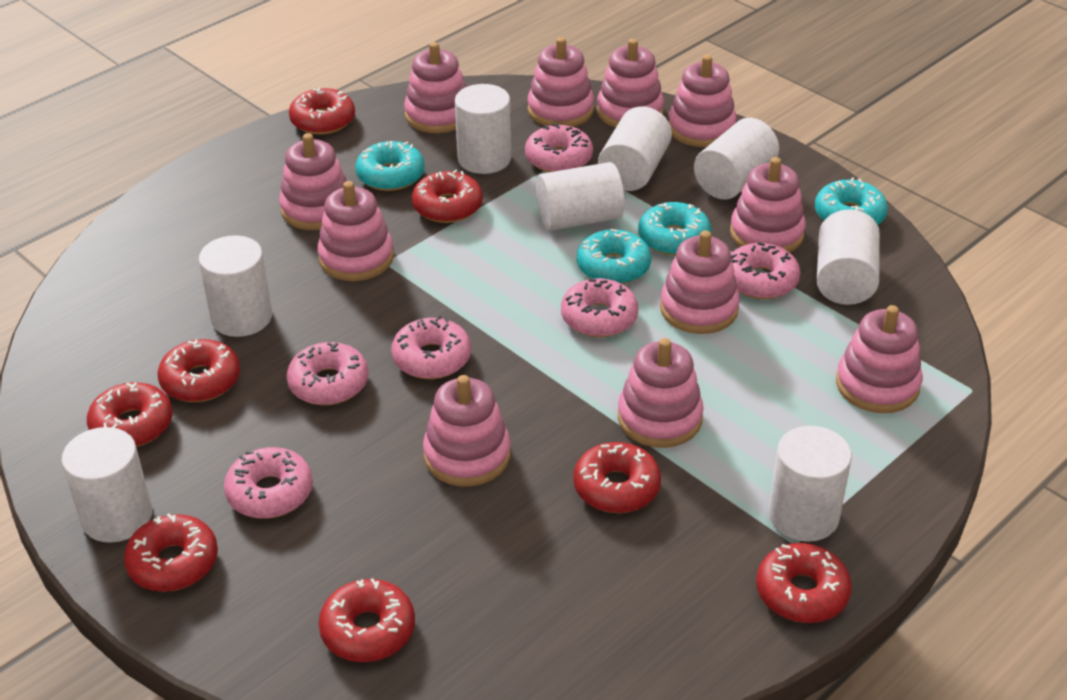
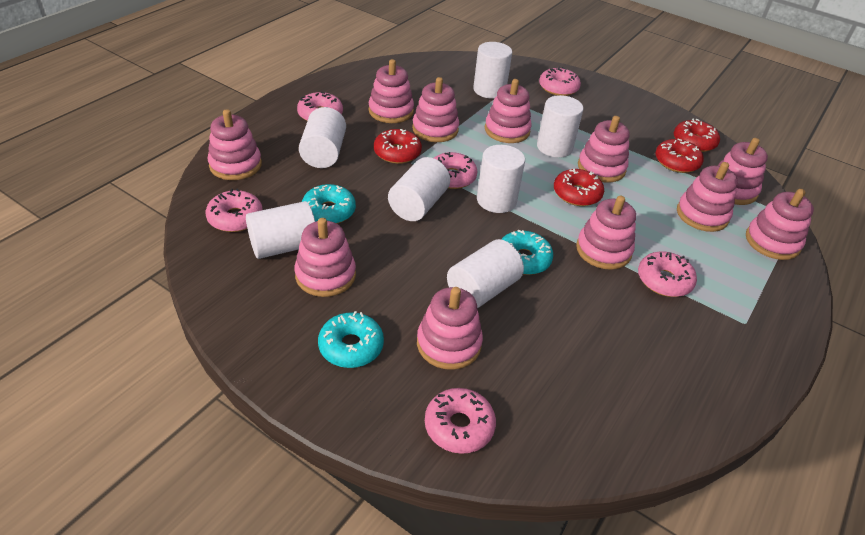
red donut: [87,382,173,447] [124,513,218,592] [157,339,240,402] [289,88,355,135] [319,578,415,662] [412,169,483,223] [573,442,661,513] [756,543,852,623] = 8 -> [374,129,422,164] [554,169,604,206] [655,139,704,173] [674,118,720,152] = 4
turquoise donut: [355,141,425,191] [577,229,651,284] [638,202,711,256] [815,177,888,225] = 4 -> [302,184,356,224] [318,311,384,368] [501,230,553,275] = 3
white cylinder: [61,427,152,543] [199,235,272,337] [455,84,511,174] [536,162,625,231] [598,107,672,191] [694,118,779,200] [769,426,852,542] [816,209,880,305] = 8 -> [246,201,315,259] [299,107,346,168] [388,157,450,221] [447,239,524,308] [473,42,512,99] [477,145,525,213] [537,95,583,158] = 7

